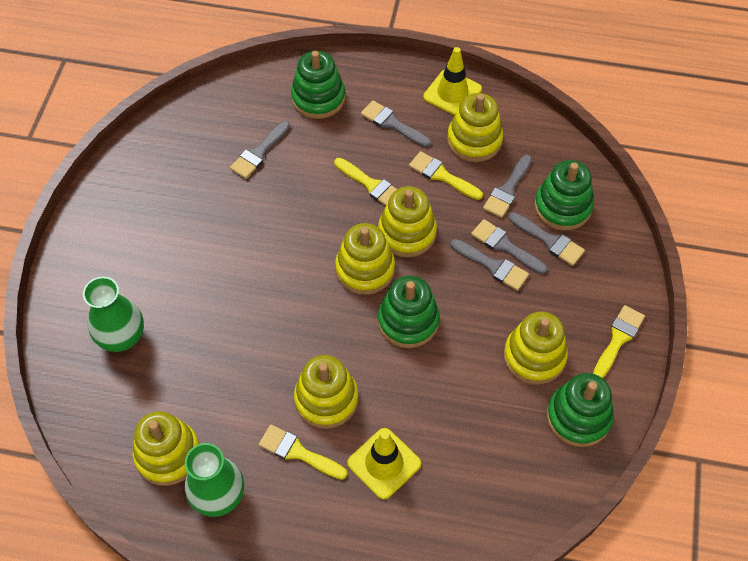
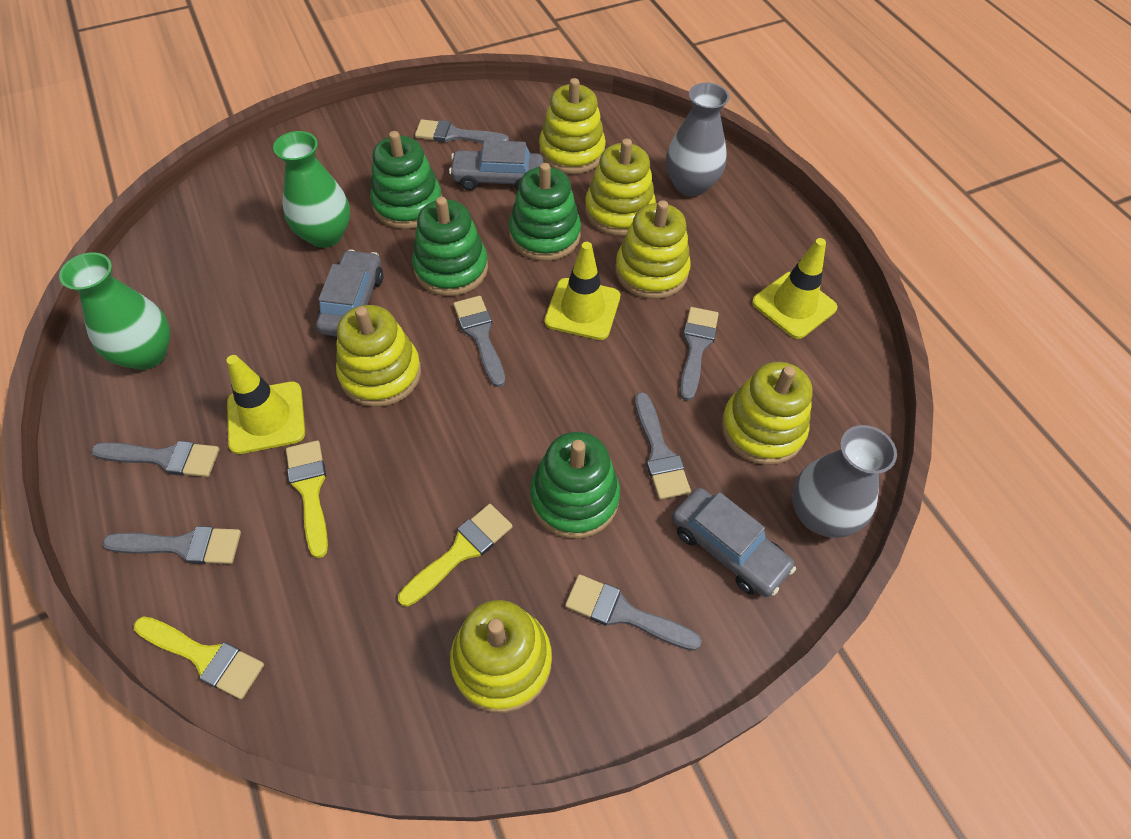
grey brush: [230,121,290,179] [361,100,431,147] [450,239,529,291] [471,219,548,274] [483,155,532,218] [508,212,585,266] = 6 -> [91,441,219,477] [102,526,241,564] [415,119,509,144] [453,296,505,387] [565,574,702,651] [635,392,691,500] [680,307,719,401] = 7
grey car: none = 0 -> [316,250,384,336] [449,140,544,190] [672,488,796,597] = 3
grey vase: none = 0 -> [666,83,729,197] [792,425,897,538] = 2
yellow brush: [259,424,347,480] [334,158,397,206] [409,151,483,200] [593,305,645,378] = 4 -> [134,616,264,699] [286,440,328,558] [398,504,513,607] = 3
yellow traffic cone: [347,428,421,499] [423,47,482,115] = 2 -> [226,355,305,454] [544,242,620,340] [752,238,838,339] = 3

